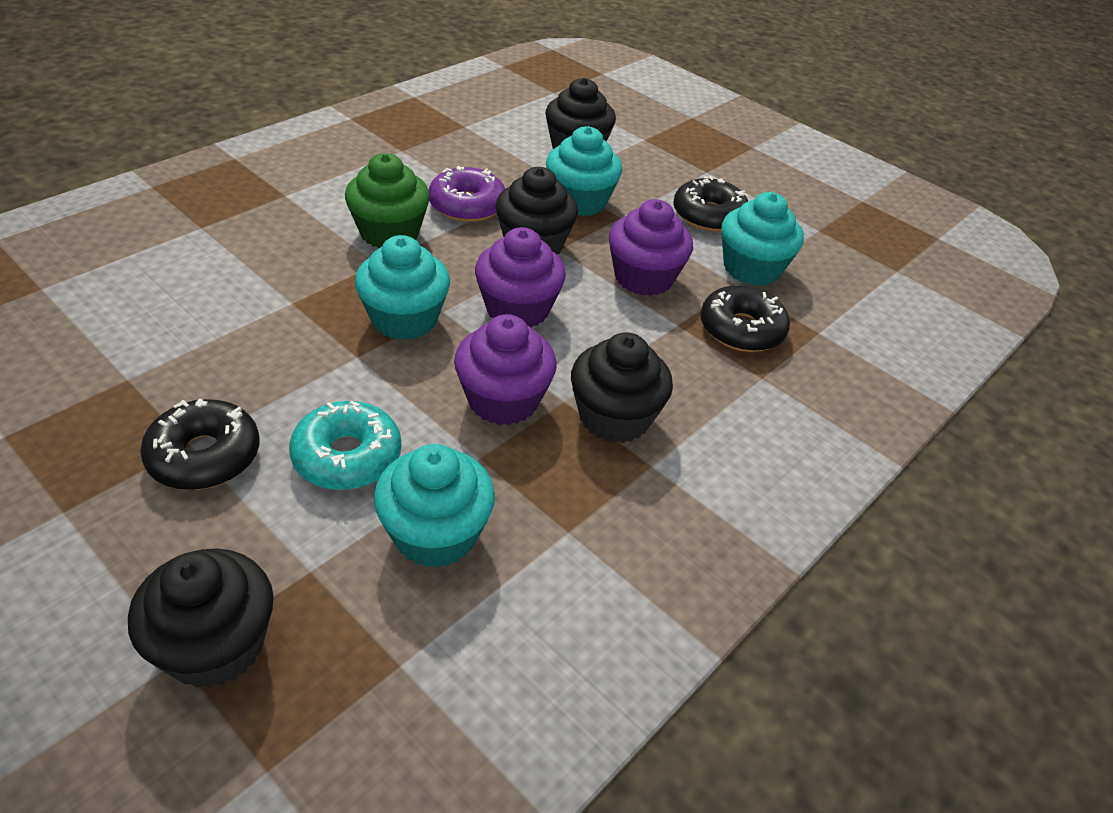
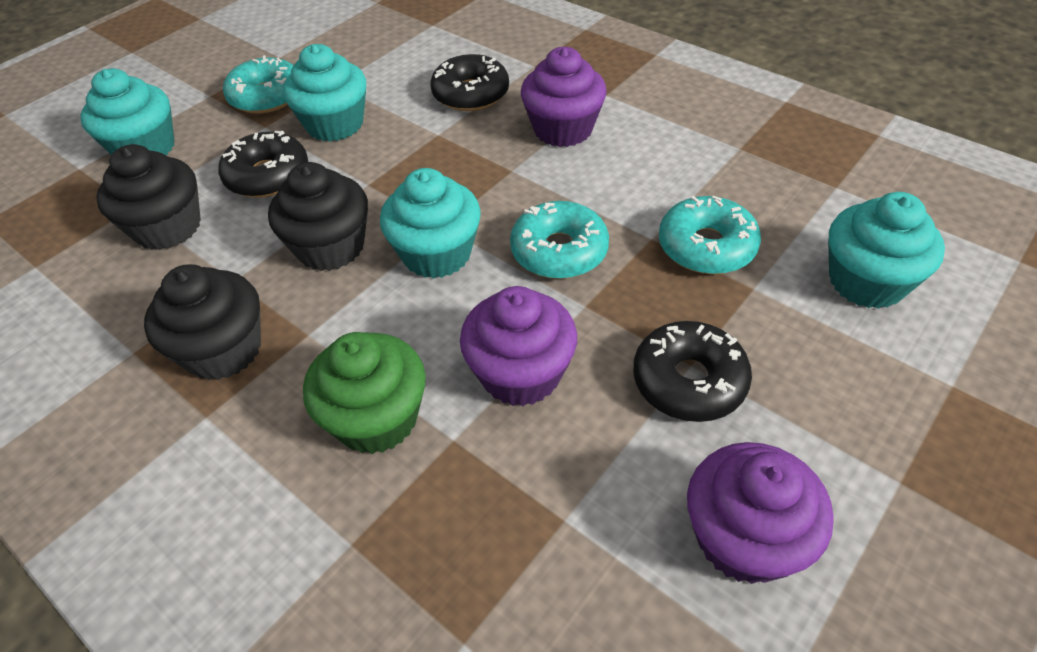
black cupcake: [128,548,274,688] [495,167,578,254] [545,78,616,149] [571,332,673,443] = 4 -> [96,144,201,250] [144,264,261,380] [268,162,368,271] = 3
purple donut: [429,166,505,222] = 1 -> none = 0
turquoise donut: [289,401,401,490] = 1 -> [223,55,294,114] [510,201,609,279] [659,196,761,274] = 3

